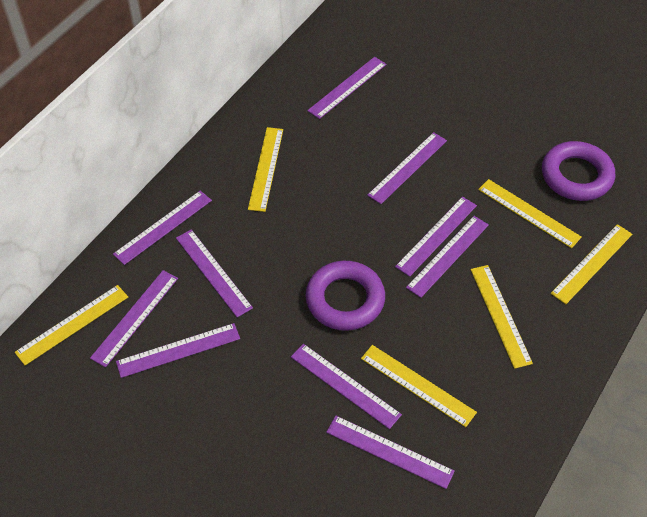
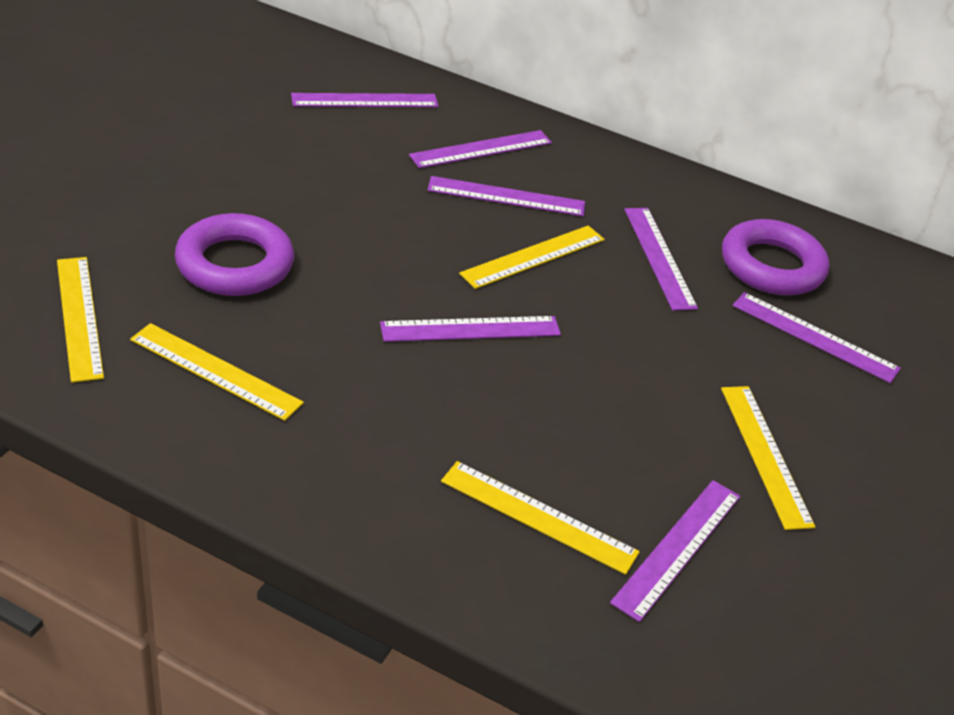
purple ruler: [90,270,178,367] [113,191,212,265] [116,323,240,378] [176,229,253,317] [291,344,402,429] [307,57,387,119] [326,416,455,489] [367,132,447,204] [395,197,477,277] [406,216,489,298] = 10 -> [291,93,439,107] [380,316,561,342] [409,130,552,168] [427,176,585,216] [610,480,740,622] [624,208,698,311] [733,292,901,383] = 7
yellow ruler: [15,285,128,365] [248,127,283,212] [361,345,477,427] [471,265,533,369] [478,179,582,248] [551,224,632,304] = 6 -> [57,257,104,383] [130,323,304,421] [441,461,640,575] [459,226,605,289] [721,386,815,530] = 5

